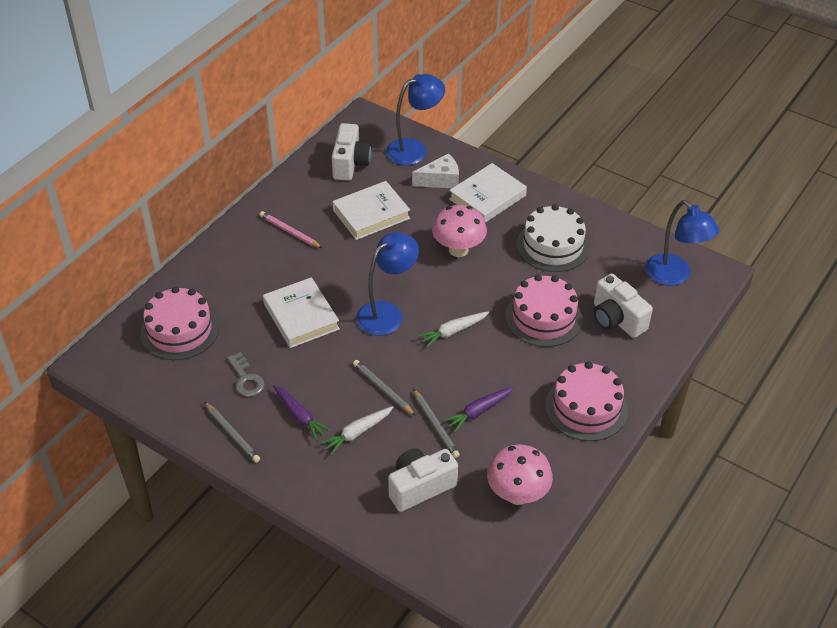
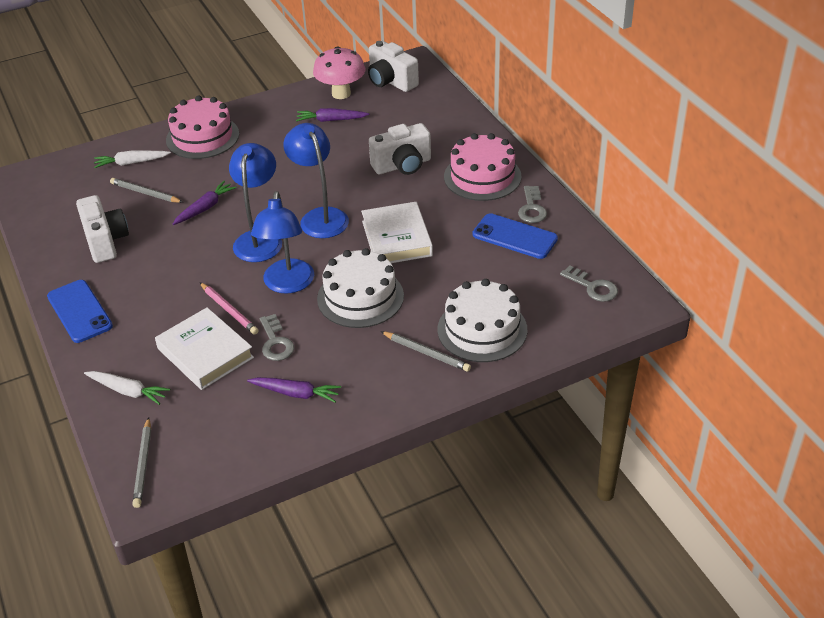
blue phone: none = 0 -> [47,280,113,343] [473,213,558,259] = 2
grey key: [227,352,265,397] = 1 -> [260,314,294,361] [518,186,547,223] [560,265,618,302] = 3
pink cake: [140,286,219,360] [505,274,583,347] [545,362,628,441] = 3 -> [166,96,239,159] [444,133,521,201] = 2
pink mushroom: [432,205,487,257] [487,444,553,505] = 2 -> [313,46,365,99] = 1
purple carrot: [273,385,332,441] [443,387,514,433] = 2 -> [172,181,237,225] [247,377,341,403] [296,108,369,122] = 3
white book: [263,277,340,348] [332,181,410,240] [449,163,527,223] = 3 -> [155,307,254,390] [361,202,433,263] = 2
white cake: [517,204,590,272] = 1 -> [317,248,404,328] [437,279,527,362] = 2
white cheese: [412,153,459,188] = 1 -> none = 0

